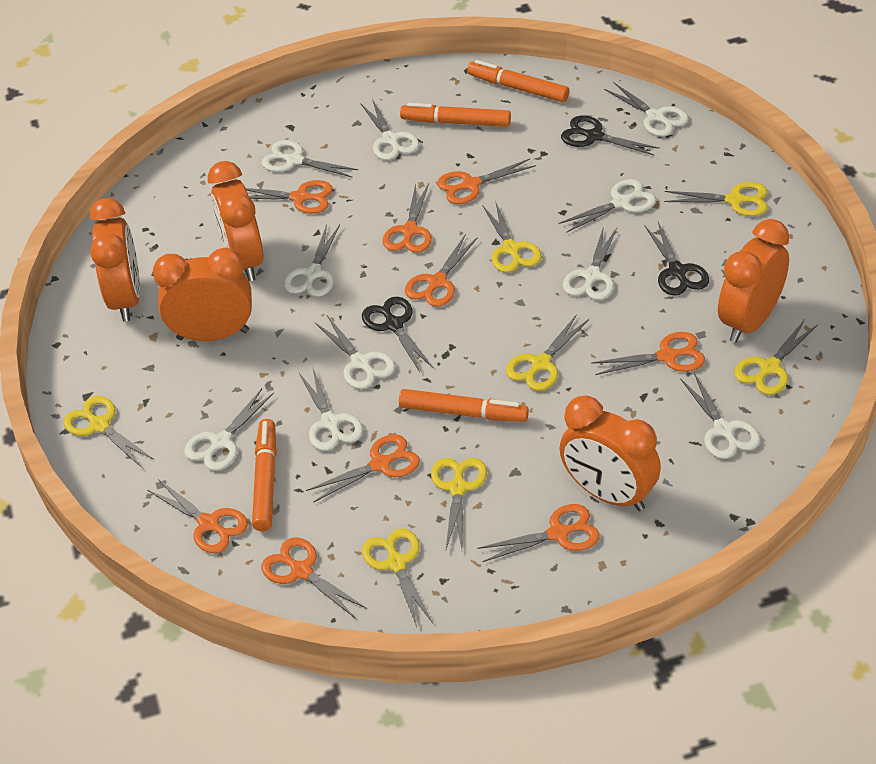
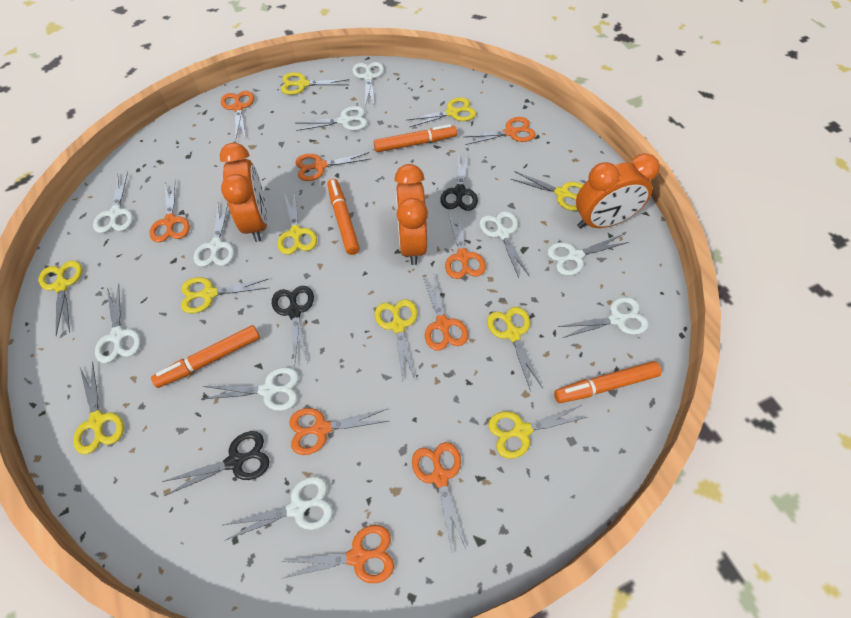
orange clock: [90,198,140,322] [153,248,252,341] [208,161,263,281] [560,395,661,511] [718,219,790,343] = 5 -> [220,143,268,242] [394,164,428,265] [576,153,660,229] = 3
yellow scissors: [63,396,154,468] [362,529,433,627] [431,458,487,549] [482,201,542,272] [506,314,589,391] [664,182,768,216] [734,319,818,395] = 7 -> [39,261,82,336] [73,362,124,454] [181,277,268,313] [277,190,317,255] [281,72,349,95] [375,299,417,382] [407,97,476,127] [487,307,542,391] [488,405,587,459] [511,171,583,211] = 10

